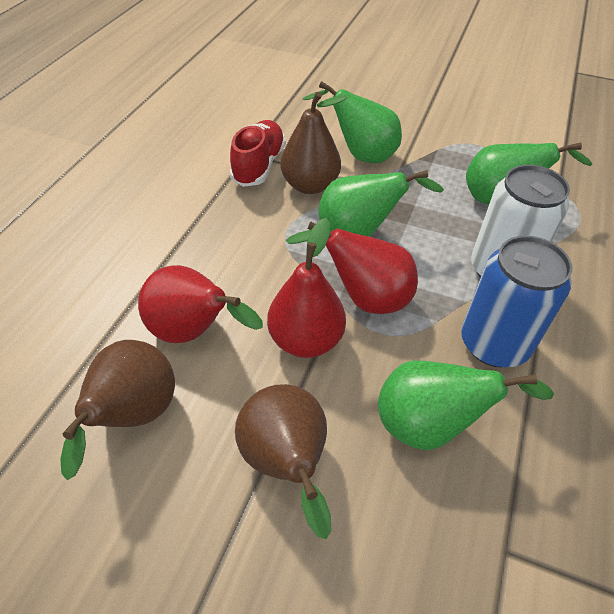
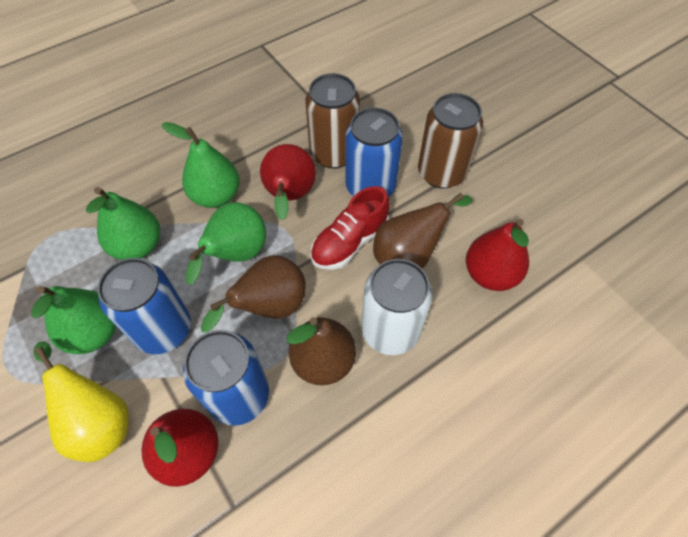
blue can: [461,236,572,367] = 1 -> [97,258,191,354] [183,330,269,426] [345,108,403,197] = 3
brown can: none = 0 -> [305,73,360,169] [418,93,483,189] = 2
yellow pear: none = 0 -> [33,341,129,462] = 1

